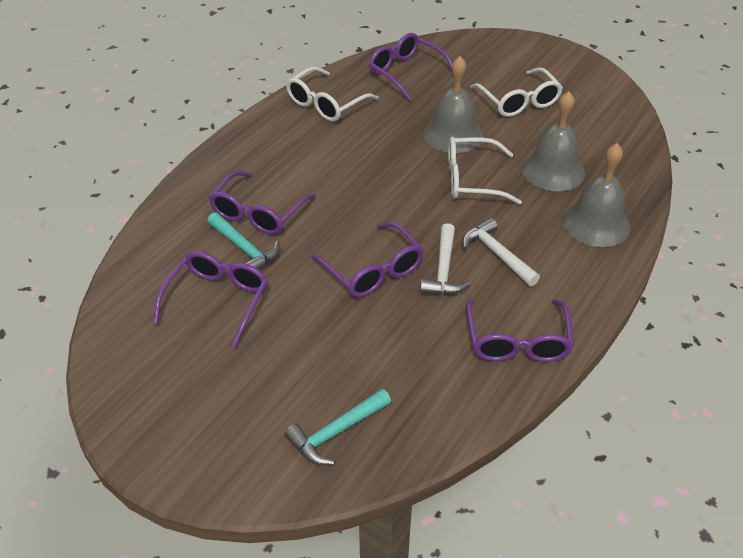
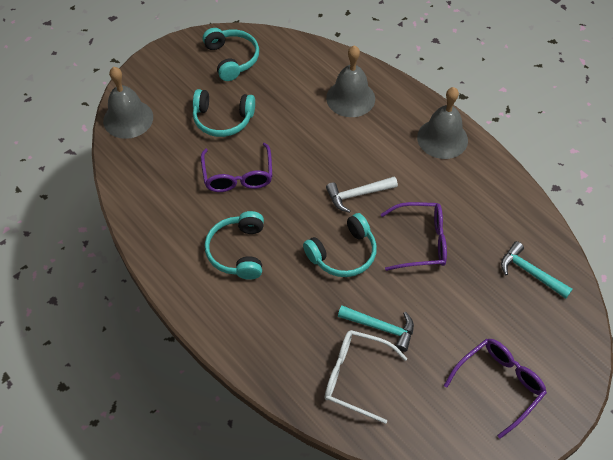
purple glasses: [153,251,268,348] [209,171,316,235] [311,222,424,297] [369,33,452,101] [467,298,574,362] = 5 -> [201,143,272,192] [381,202,447,271] [444,339,547,439] = 3
turquoise headphones: none = 0 -> [193,89,255,137] [203,28,259,81] [205,211,264,280] [303,213,377,277] = 4
white glasses: [286,67,378,121] [448,137,522,205] [470,67,563,117] = 3 -> [325,330,408,424] = 1
white hammer: [420,223,471,295] [463,218,540,286] = 2 -> [326,176,398,213] = 1

